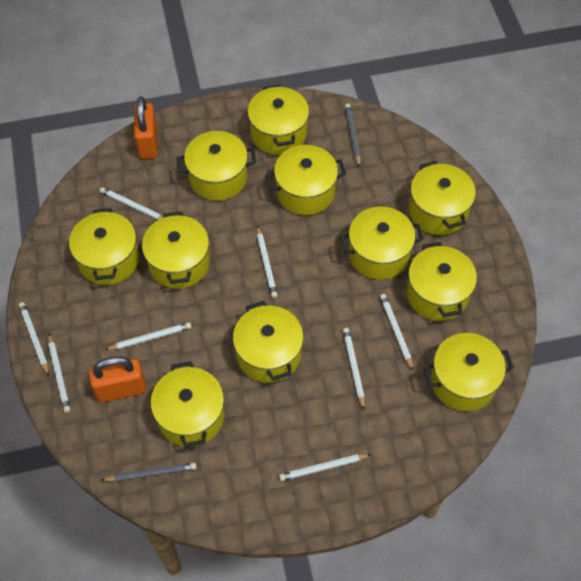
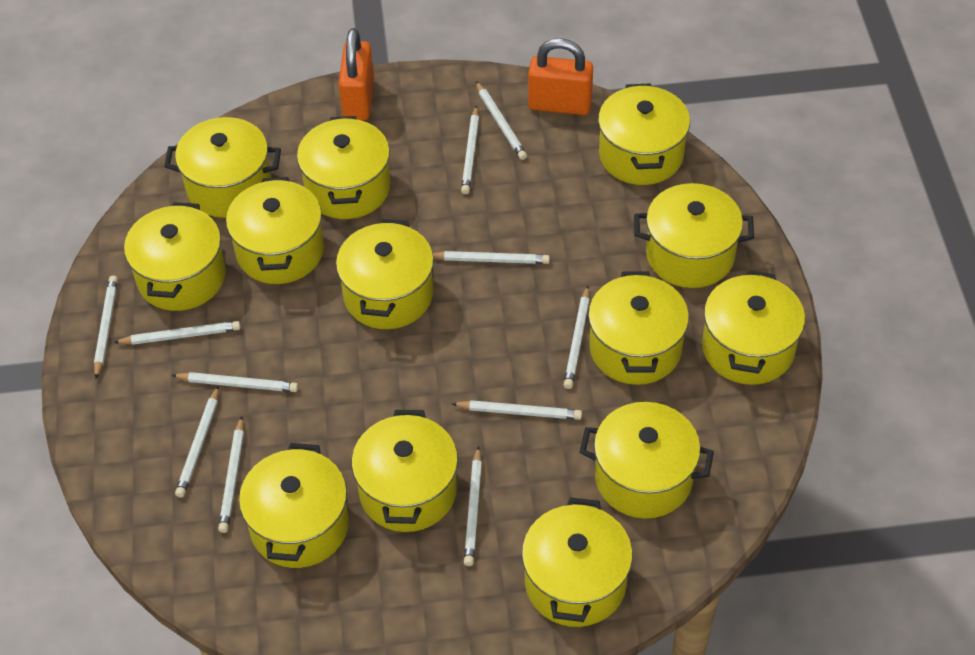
grey pencil: [101,463,196,482] [345,104,361,167] = 2 -> none = 0
white pencil: [19,302,49,376] [48,333,71,413] [100,187,163,220] [105,322,192,350] [257,225,278,298] [279,454,371,481] [343,328,365,409] [380,294,413,370] = 8 -> [94,276,118,379] [113,321,241,345] [171,372,298,392] [175,385,219,498] [218,416,244,533] [433,251,550,264] [451,400,582,420] [461,105,479,194] [464,446,482,566] [476,81,527,160] [564,286,590,389] = 11
yellow pot: [69,208,139,285] [142,212,210,289] [151,361,224,448] [176,131,256,201] [233,301,304,383] [247,85,309,155] [266,145,346,215] [340,207,424,280] [407,242,477,321] [409,161,476,235] [423,333,514,411] = 11 -> [124,202,226,311] [164,117,281,218] [226,177,324,284] [239,443,349,568] [297,116,390,219] [336,219,434,329] [352,410,458,532] [522,497,633,627] [580,402,714,519] [588,271,689,385] [598,83,690,185] [634,183,754,288] [702,270,805,385] = 13

